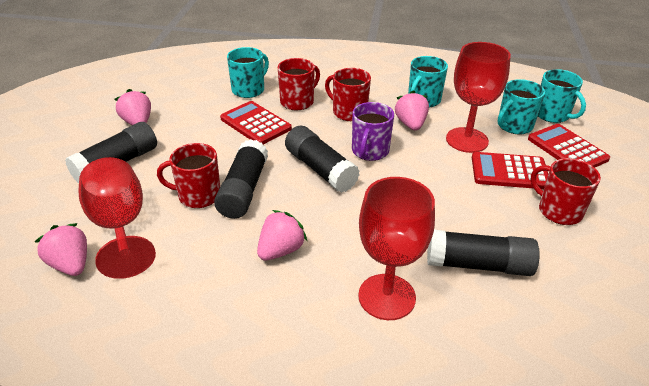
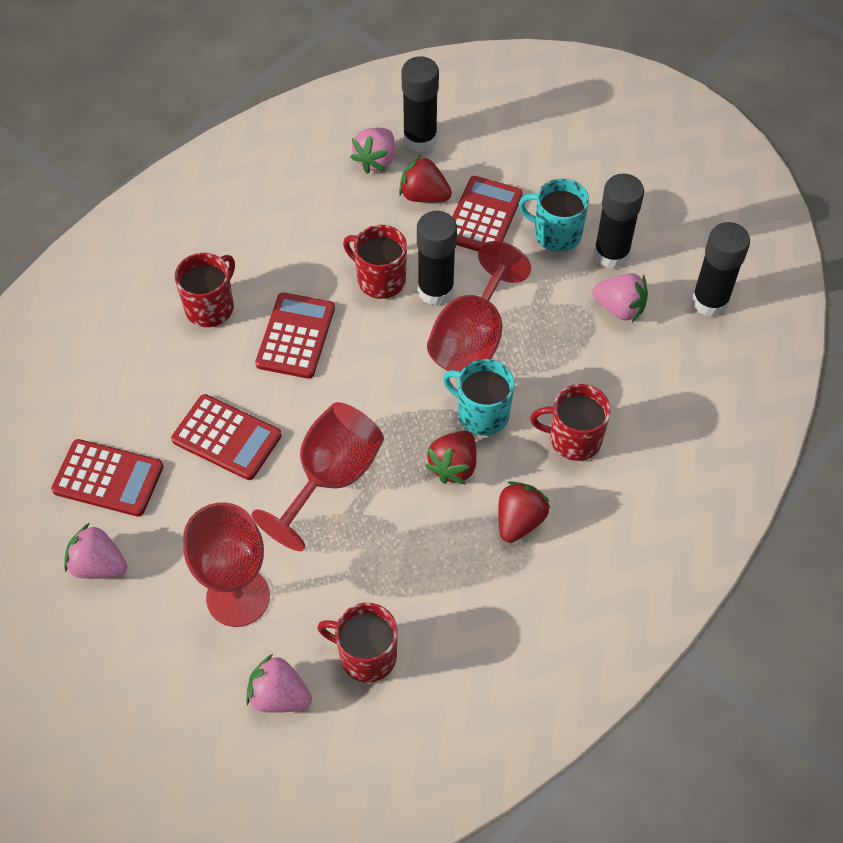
purple mug: [352,102,394,161] = 1 -> none = 0
red calculator: [220,101,292,144] [472,152,548,189] [528,124,610,168] = 3 -> [51,439,164,517] [171,394,282,480] [255,292,335,379] [452,176,523,252] = 4
red strawberry: none = 0 -> [399,155,452,203] [425,431,476,484] [498,481,550,543] = 3
turquoise mug: [227,47,269,98] [408,56,448,108] [497,79,545,134] [538,69,586,123] = 4 -> [443,359,515,435] [519,179,589,252] = 2

